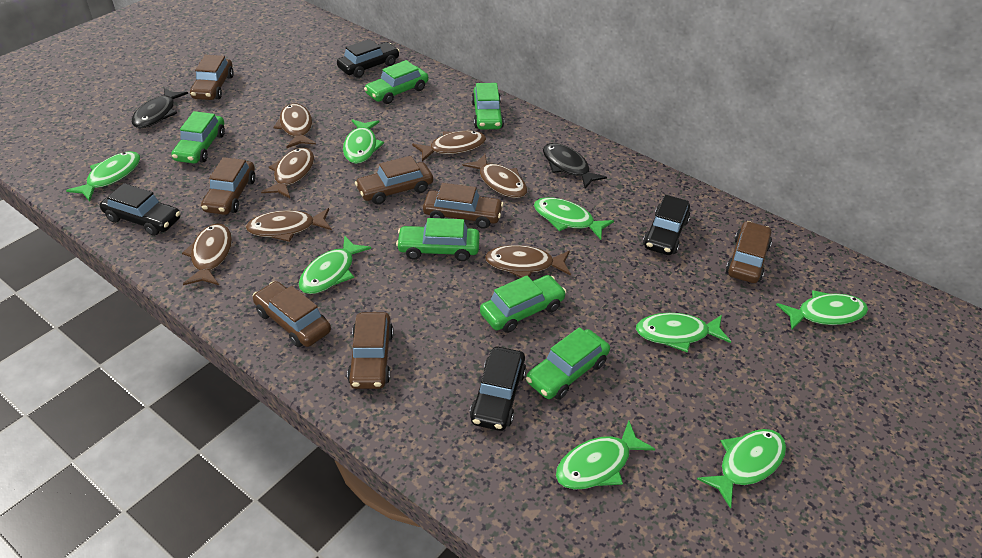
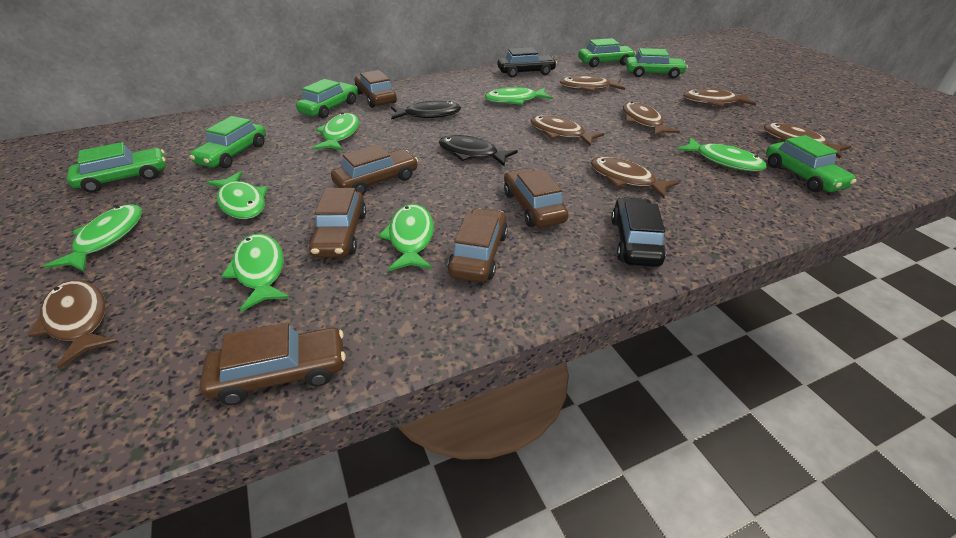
black car: [100,183,181,236] [337,39,400,78] [470,347,526,431] [643,195,690,255] = 4 -> [498,47,557,78] [611,197,666,267] = 2
brown car: [190,55,234,100] [201,157,255,215] [253,281,331,347] [347,312,394,389] [355,156,433,204] [423,183,504,229] [726,221,772,283] = 7 -> [200,322,346,405] [309,188,366,258] [331,144,418,195] [355,70,397,108] [448,208,508,282] [504,168,568,228] = 6
green fish: [66,151,140,202] [299,235,371,294] [343,119,384,164] [534,197,614,240] [556,421,655,490] [636,313,731,353] [697,429,786,509] [776,290,868,330] = 8 -> [43,204,142,272] [206,171,268,219] [221,233,290,312] [312,113,359,151] [378,204,434,271] [485,87,553,105] [677,137,767,171] = 7

